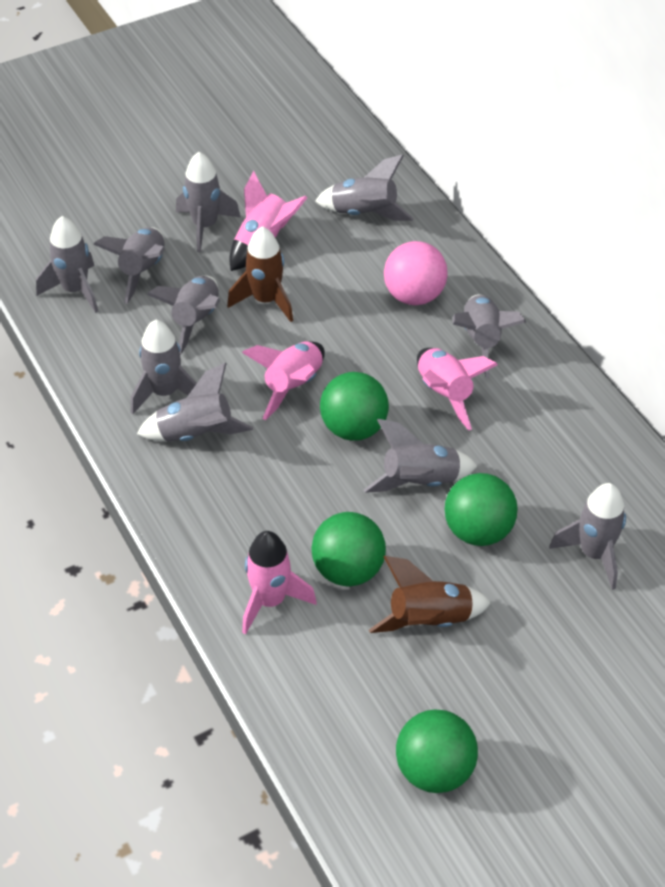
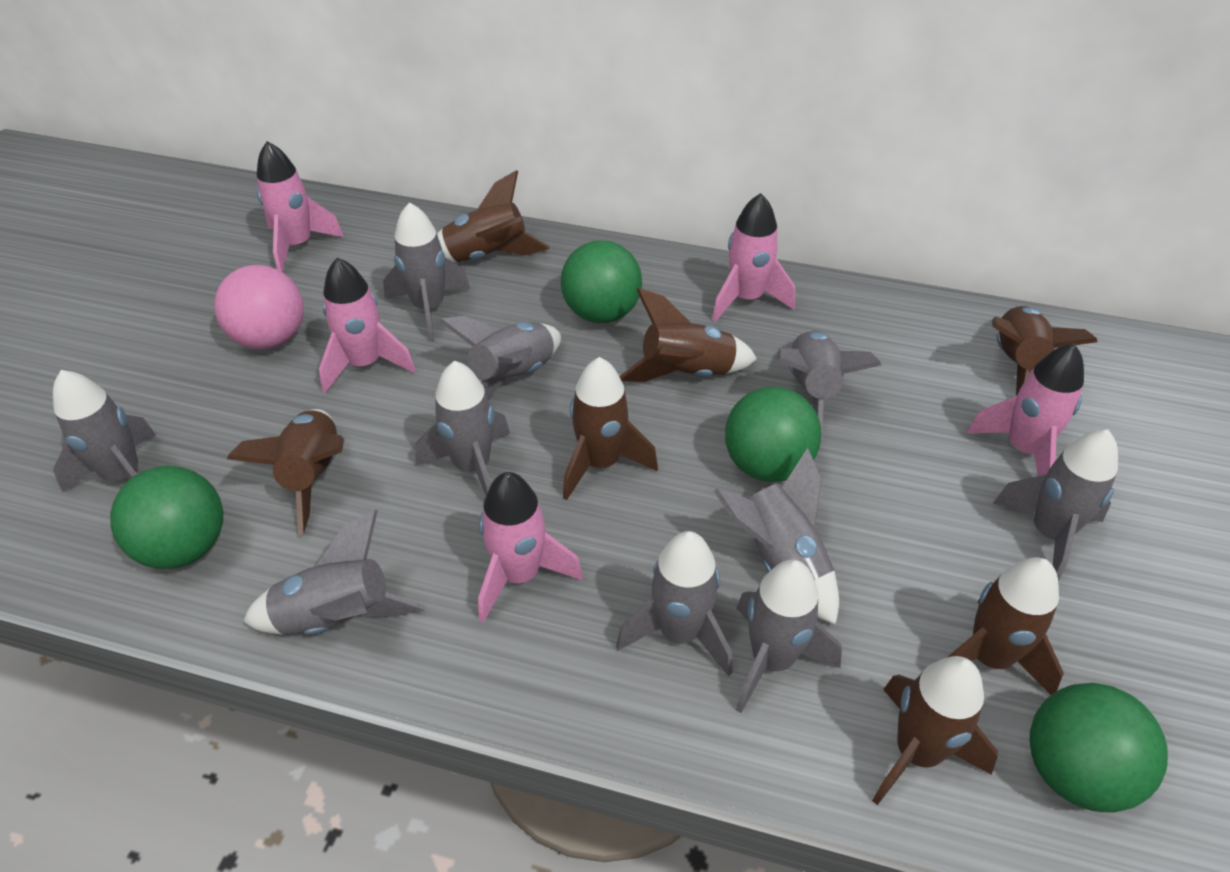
brown rocket: [227,226,293,322] [369,556,491,633] = 2 -> [227,409,344,535] [437,170,550,262] [563,357,658,500] [619,288,757,382] [872,656,998,805] [948,557,1064,695] [992,306,1098,396] = 7
pink rocket: [230,171,308,271] [242,341,325,420] [242,531,317,635] [417,348,498,430] = 4 -> [256,141,344,272] [319,257,416,393] [478,472,583,623] [712,193,795,322] [966,343,1084,476] = 5

